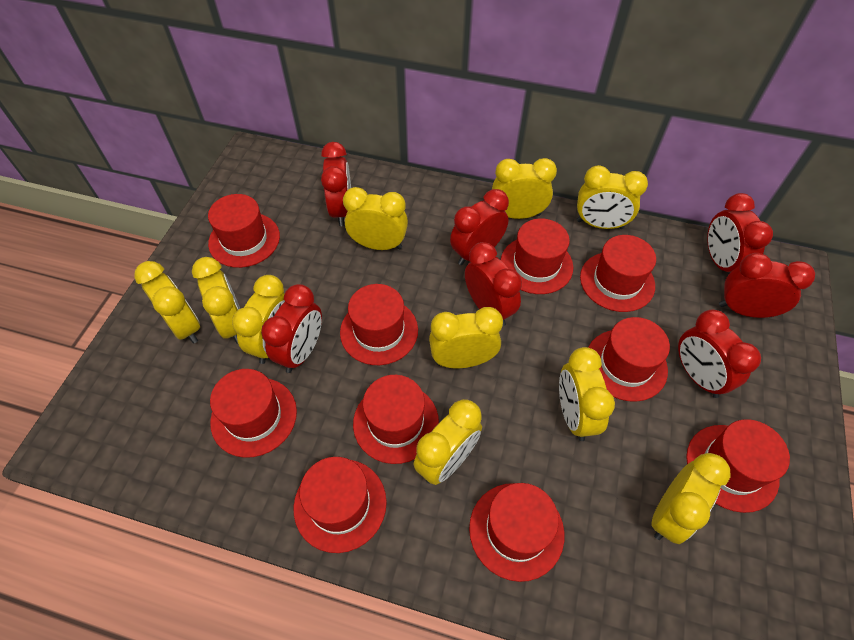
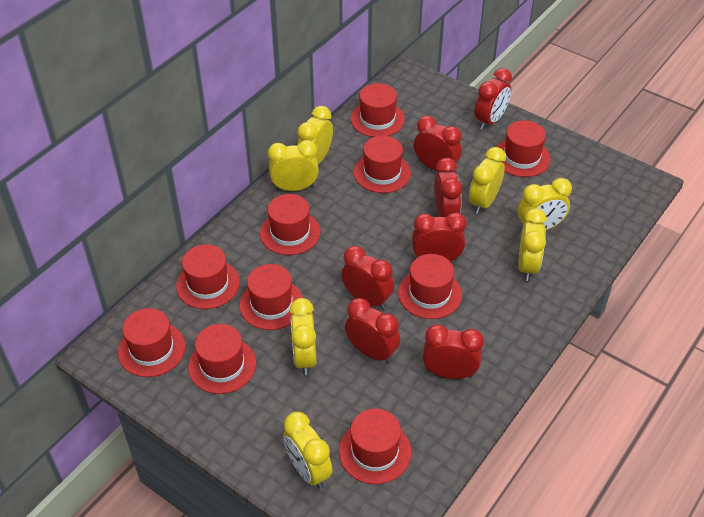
yellow clock: [134,261,200,344] [192,257,240,344] [232,275,285,364] [343,187,408,250] [414,399,482,485] [429,307,503,368] [492,158,557,219] [559,347,615,441] [577,165,648,229] [651,453,731,544] = 10 -> [268,140,319,191] [283,412,333,489] [290,298,316,376] [297,106,333,164] [469,147,506,214] [518,178,572,232] [518,208,547,281] = 7

